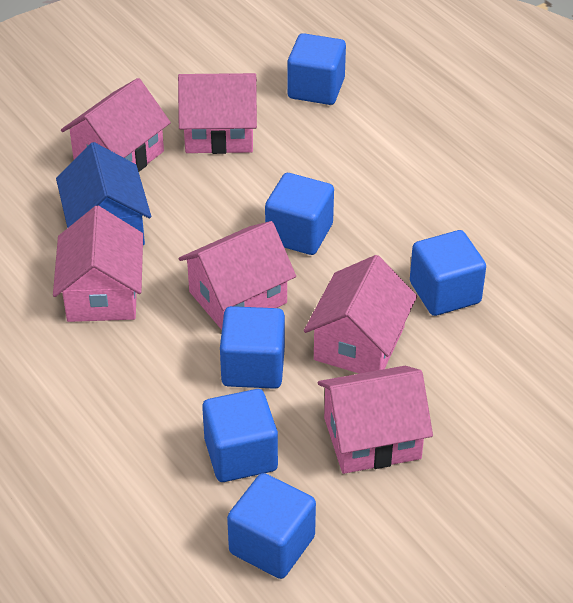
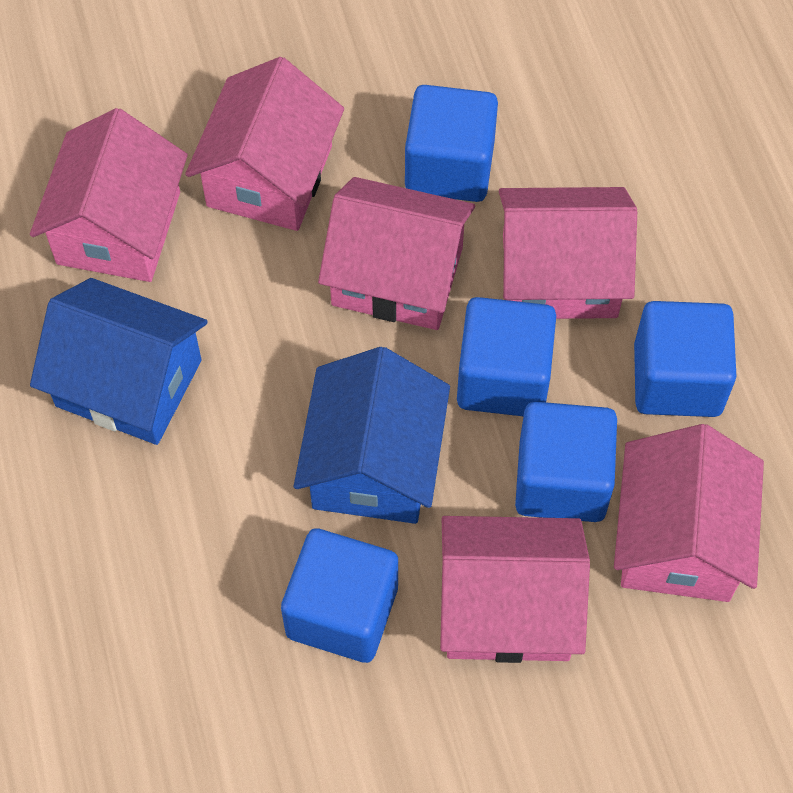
blue cube: [202,389,278,482] [220,306,285,389] [227,473,316,579] [265,173,334,255] [287,33,346,105] [410,230,486,316] = 6 -> [281,528,398,663] [405,85,498,202] [457,297,556,416] [515,402,617,522] [634,301,736,417] = 5
blue house: [56,142,151,245] = 1 -> [30,278,208,445] [294,347,450,524] = 2

